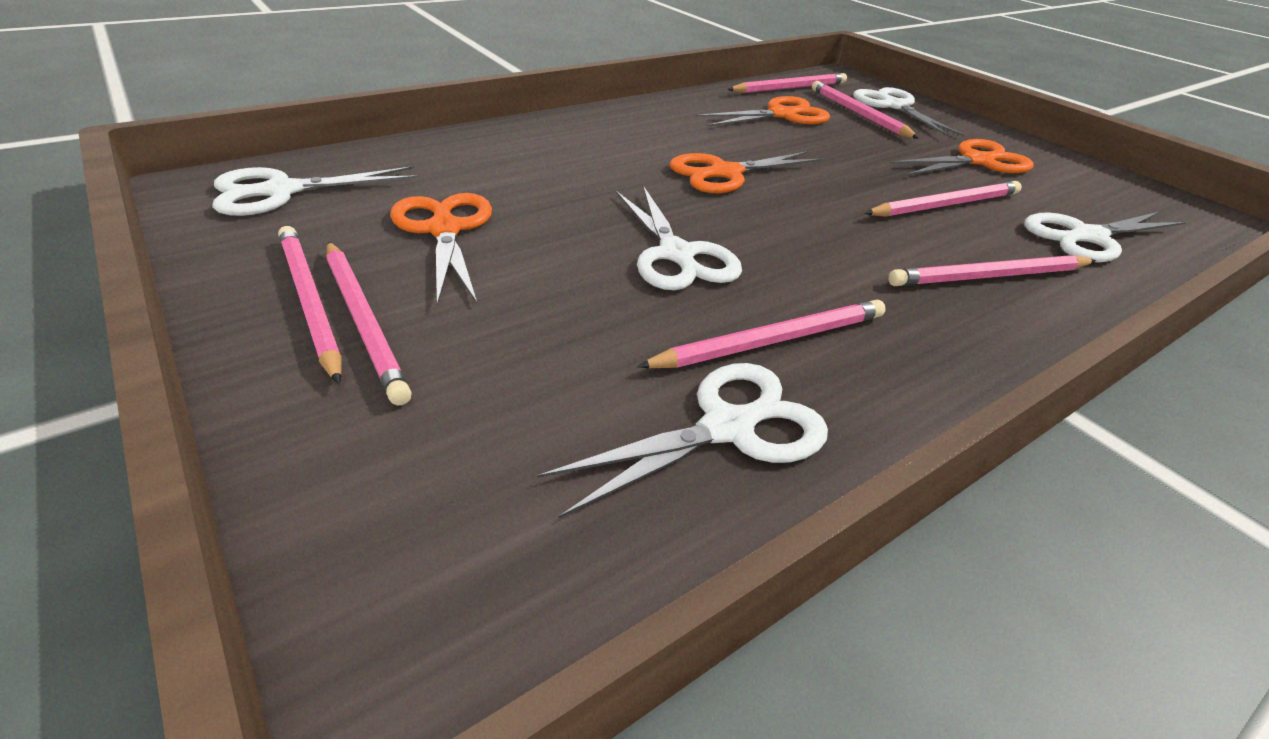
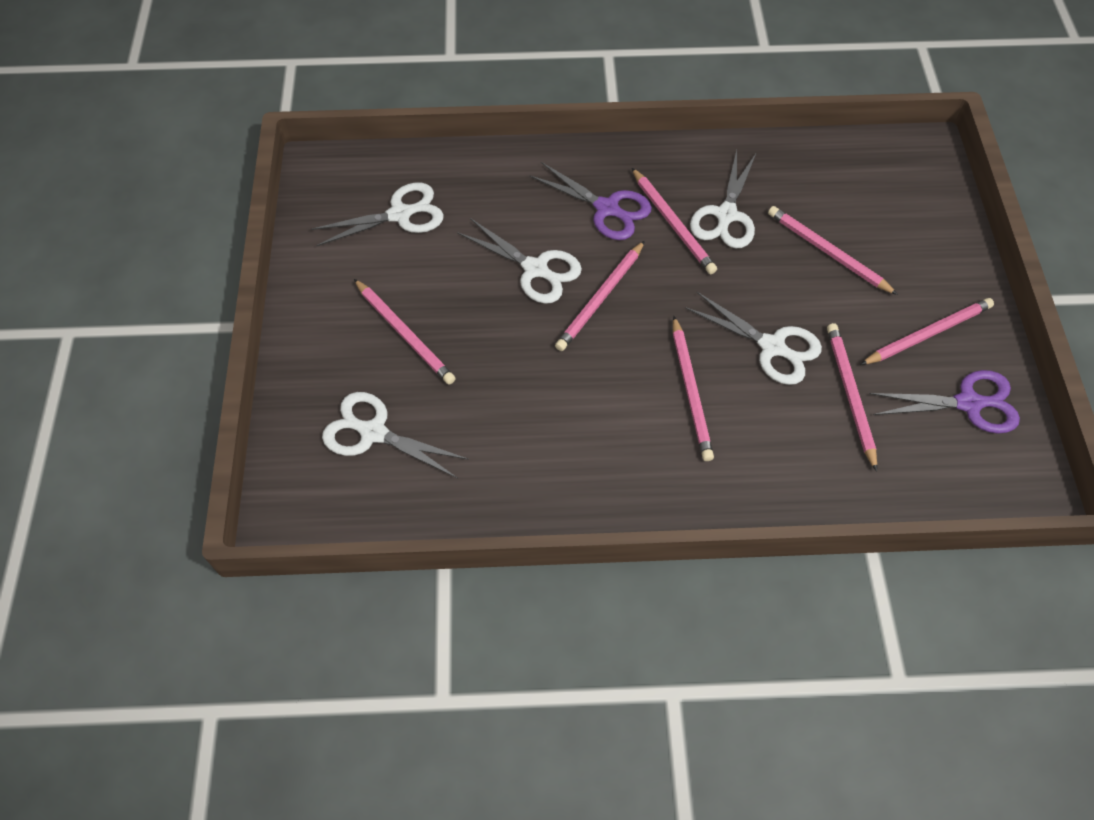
orange scissors: [390,193,492,306] [669,151,825,193] [696,96,830,127] [890,139,1034,176] = 4 -> none = 0
purple scissors: none = 0 -> [529,162,652,240] [869,370,1020,434] = 2

